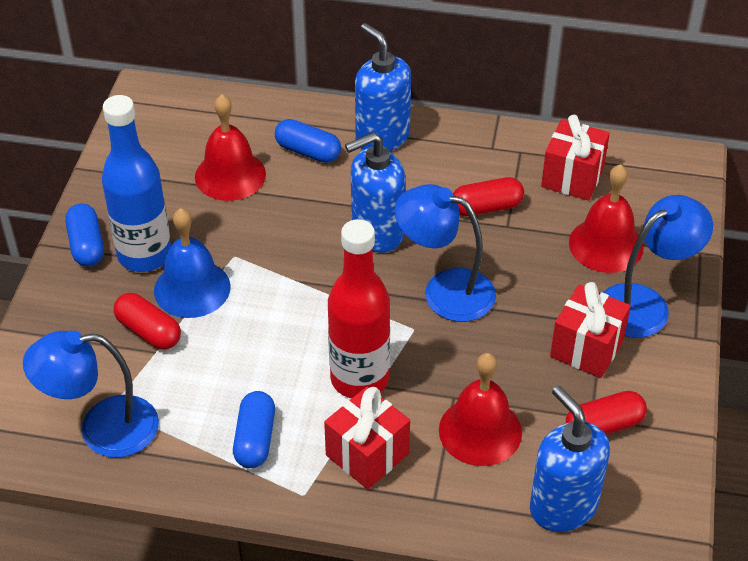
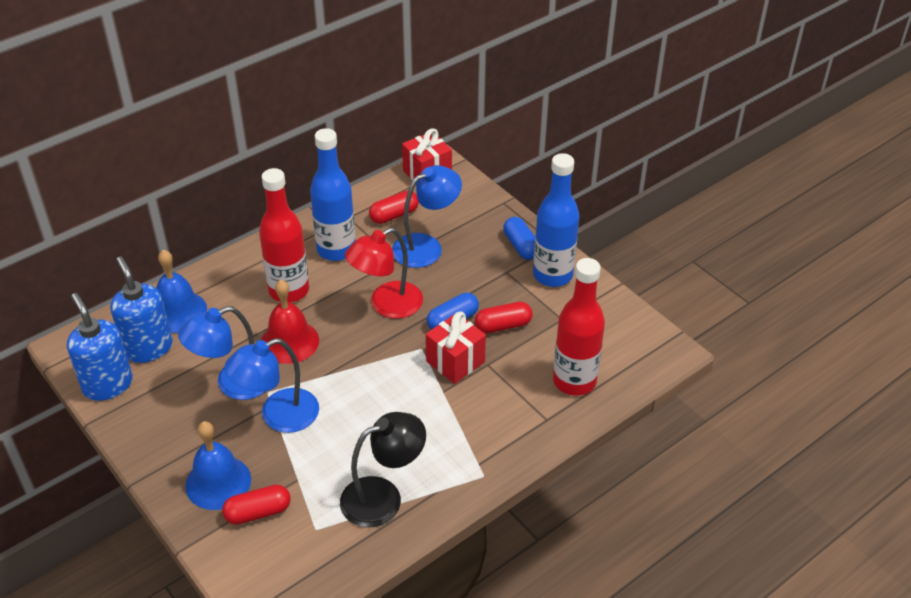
black lamp: none = 0 -> [340,412,426,528] = 1
blue bell: [154,208,231,318] = 1 -> [156,249,207,333] [185,421,251,510] = 2
blue bottle: [102,95,171,272] = 1 -> [310,128,355,261] [533,153,579,287] = 2
blue capsule: [66,203,104,267] [233,391,275,468] [275,119,341,163] = 3 -> [427,293,479,330] [503,217,535,260] = 2
blue soap dispenser: [345,132,405,253] [355,23,411,151] [530,386,610,532] = 3 -> [67,293,133,401] [110,257,173,363] = 2
red bell: [195,94,266,201] [439,353,522,466] [569,164,644,273] = 3 -> [261,280,319,364] = 1
red bottle: [328,219,390,398] = 1 -> [259,168,309,302] [553,258,605,396] = 2
red gift: [324,387,410,489] [541,115,610,201] [550,282,631,378] = 3 -> [402,128,452,184] [426,312,486,384] = 2
red lamp: none = 0 -> [345,227,423,319] = 1

